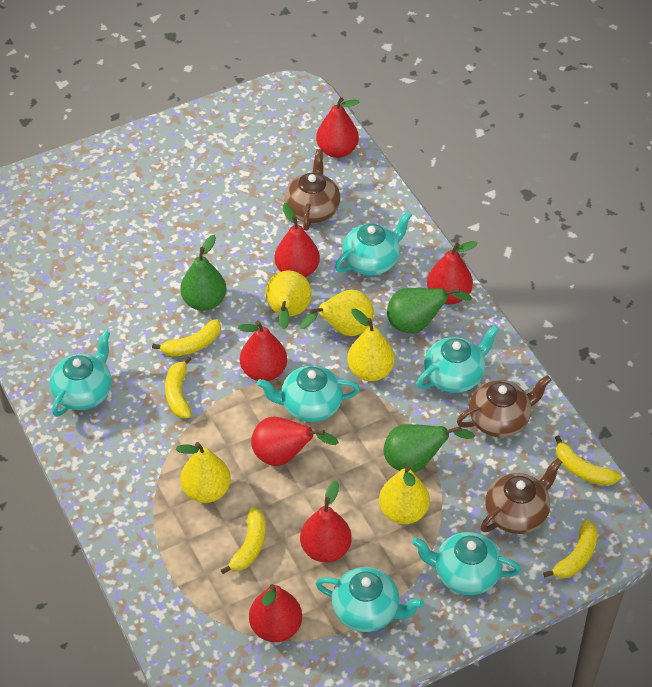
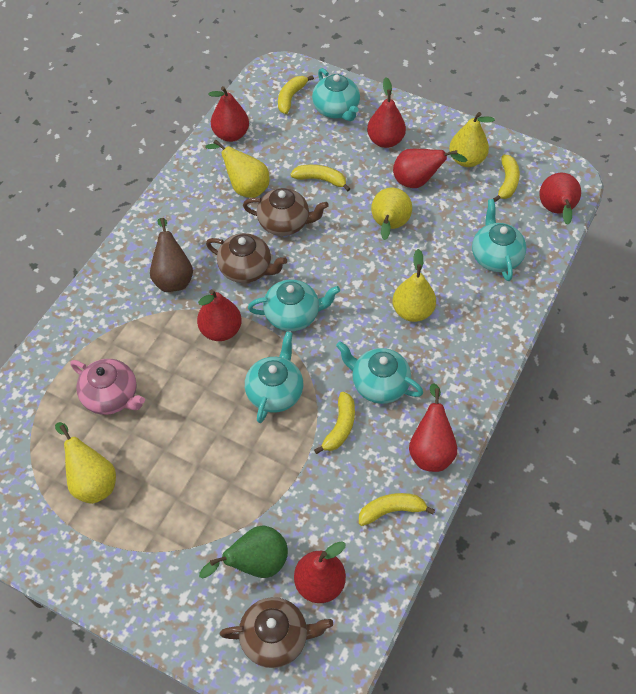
brown pear: none = 0 -> [150,218,193,292] = 1
green pear: [180,235,226,311] [384,424,475,473] [387,288,472,334] = 3 -> [199,526,288,578] = 1
pink teapot: none = 0 -> [70,359,145,415] = 1
turquoise teapot: [50,331,112,417] [257,365,360,422] [316,567,424,632] [335,211,412,275] [412,532,521,595] [417,325,499,393] = 6 -> [245,331,303,423] [248,279,340,331] [312,68,360,121] [336,341,423,404] [472,199,526,281] = 5

